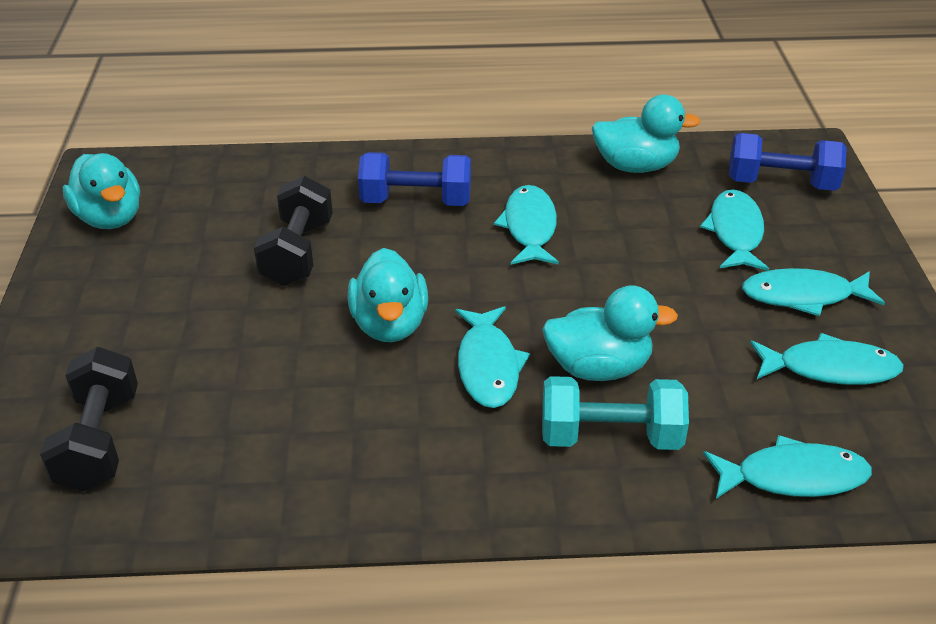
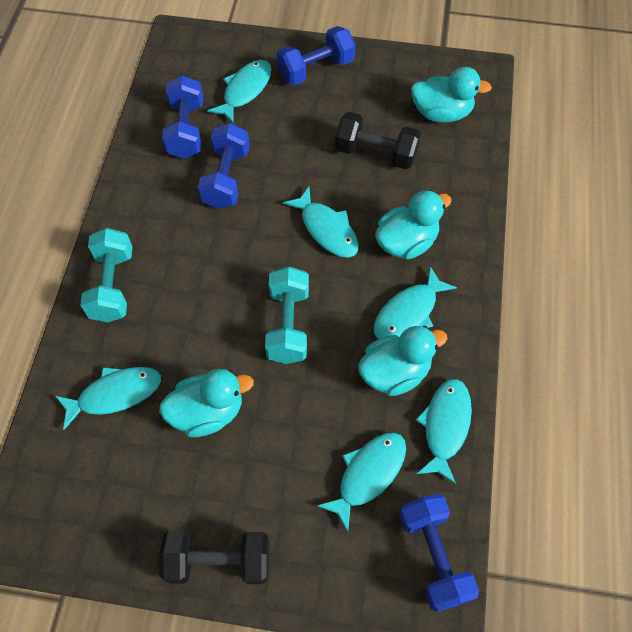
blue dumbbell: [358,152,471,206] [729,133,847,191] = 2 -> [162,75,203,159] [198,123,250,209] [276,26,356,86] [399,494,479,612] = 4
turquoise dumbbell: [542,376,689,450] = 1 -> [80,228,133,323] [265,266,309,364] = 2

